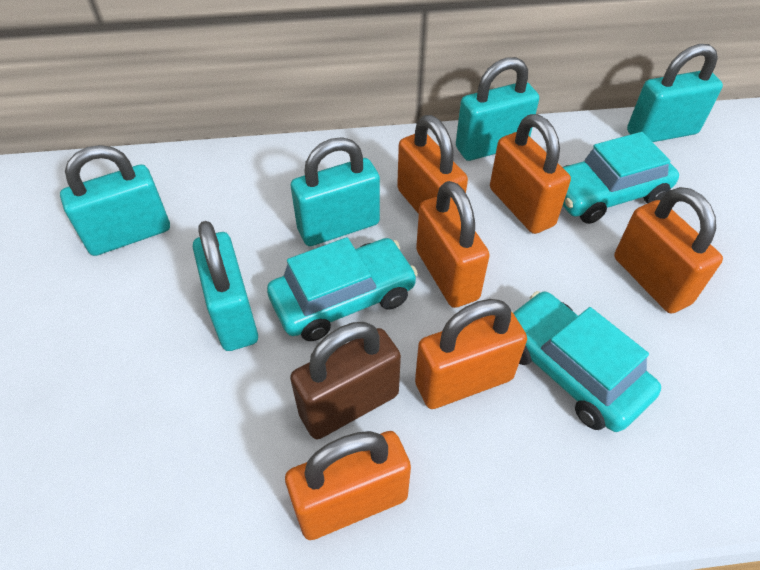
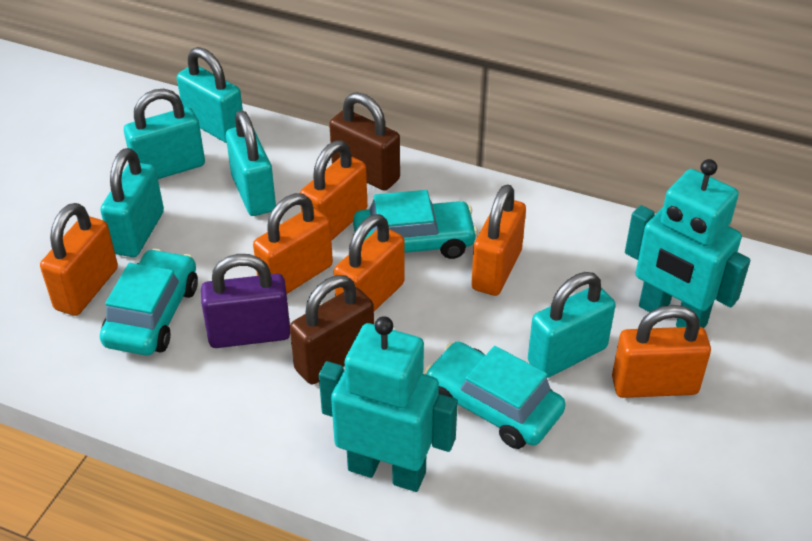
brown padlock: [290,322,401,439] = 1 -> [290,275,374,385] [329,92,400,191] = 2
purple padlock: none = 0 -> [201,254,290,348] = 1
turquoise robot: none = 0 -> [319,316,458,492] [625,159,751,328] = 2

